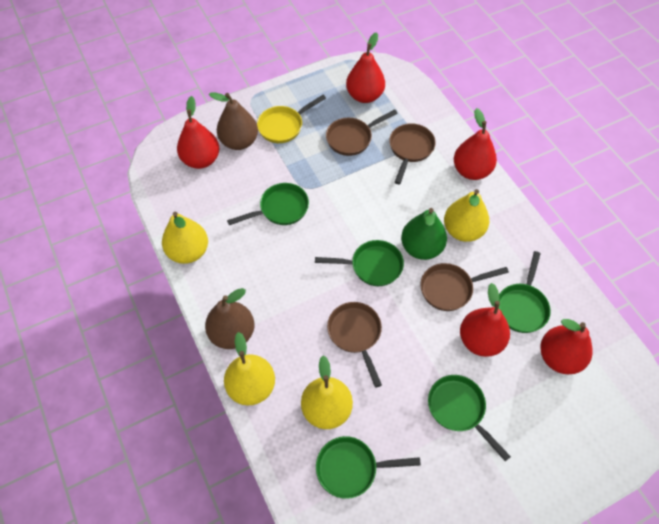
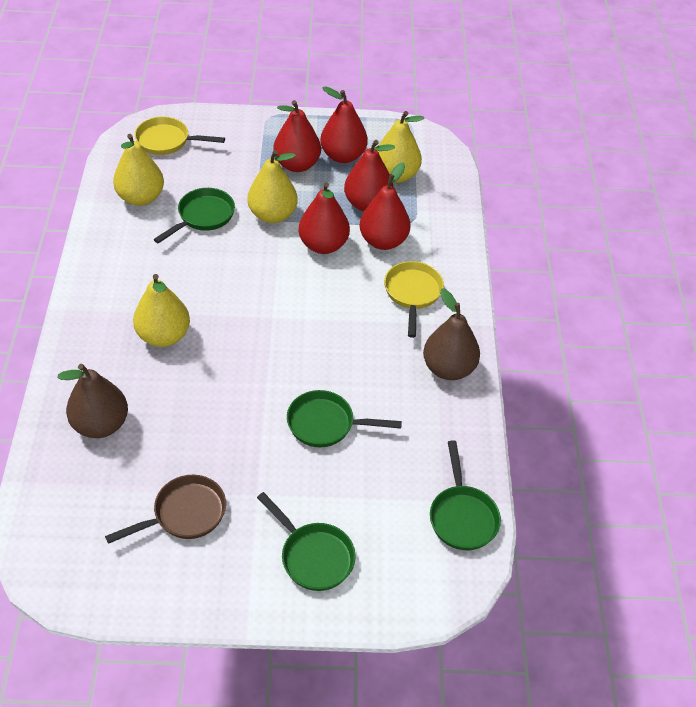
brown pan: [326,109,398,156] [327,302,382,388] [389,123,436,184] [420,263,509,311] = 4 -> [105,475,226,544] = 1
green pan: [227,183,309,225] [315,240,404,286] [316,436,421,499] [428,375,511,461] [498,251,551,333] = 5 -> [153,188,235,244] [257,492,356,591] [287,390,402,447] [430,440,501,550] = 4
green pear: [401,208,447,260] = 1 -> none = 0
yellow pan: [257,95,326,143] = 1 -> [135,116,225,155] [384,261,444,338] = 2

